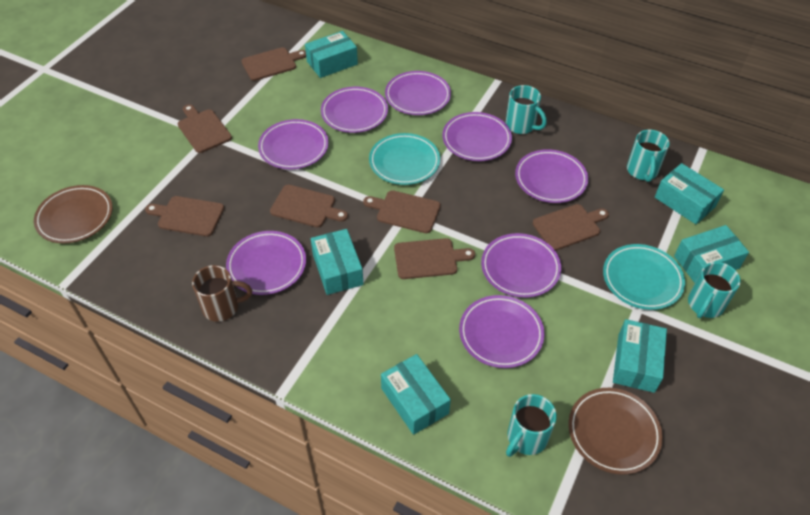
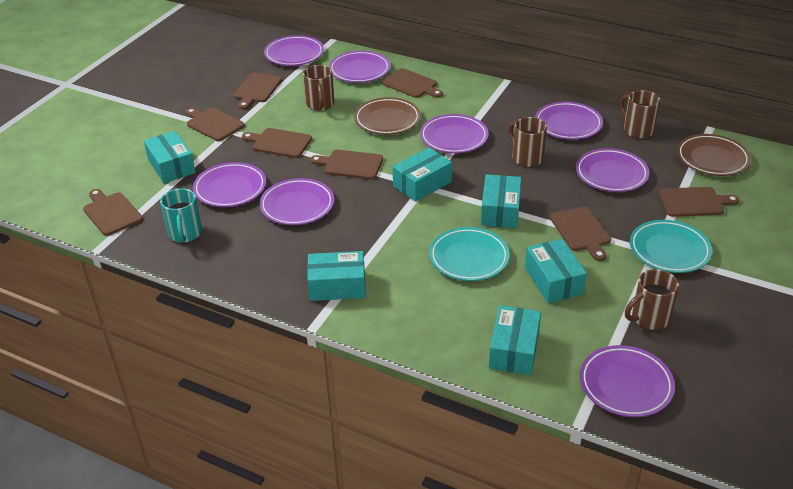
brown cutting board: [145,196,224,237] [178,104,232,153] [241,47,306,81] [270,185,348,227] [363,190,441,233] [394,238,475,279] [533,204,609,251] = 7 -> [83,189,143,236] [185,108,245,141] [233,73,282,109] [242,128,312,158] [310,150,383,179] [382,68,443,98] [550,207,611,261] [659,187,739,217] = 8
brown mug: [192,265,252,322] = 1 -> [303,65,334,111] [508,117,547,167] [619,90,660,139] [625,269,679,330] = 4
turquoise mug: [505,85,547,134] [506,394,557,457] [627,130,670,182] [688,262,741,318] = 4 -> [160,188,202,243] = 1

